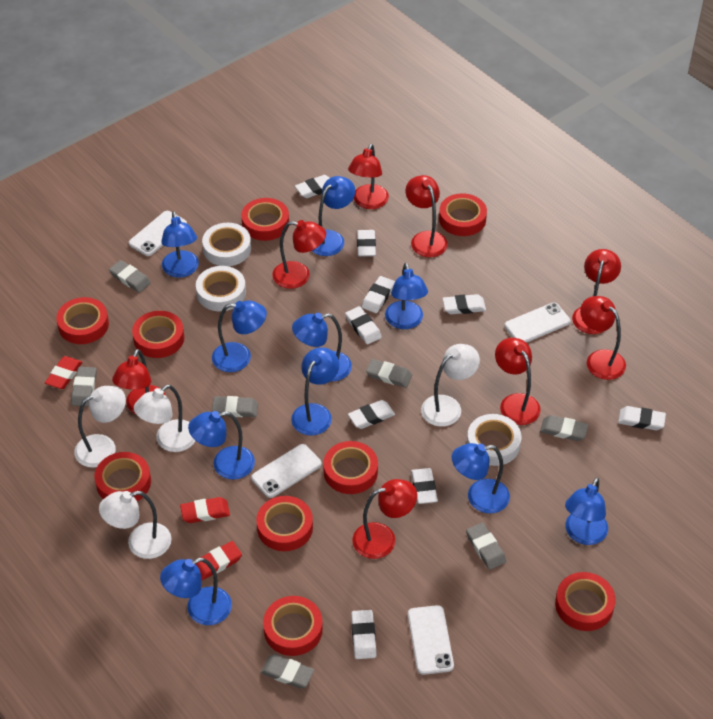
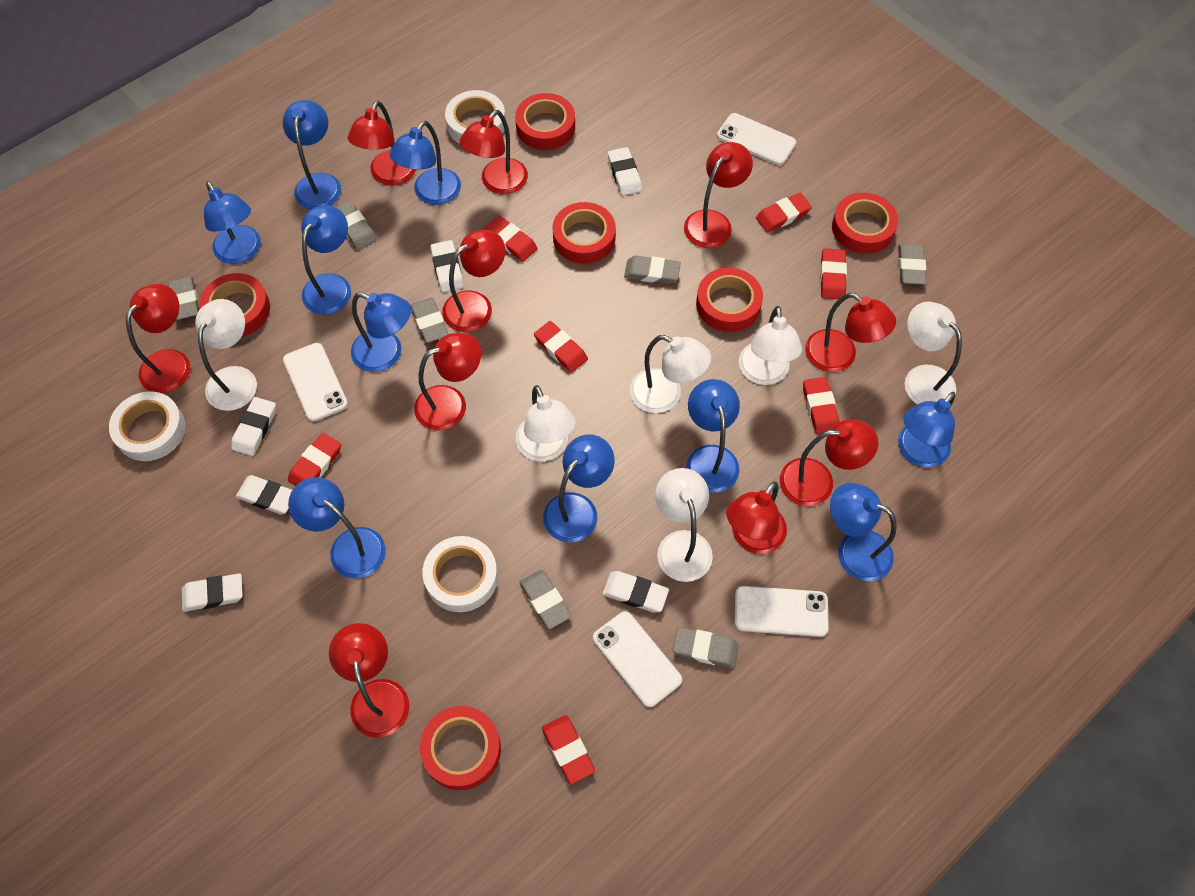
red eraser: [45,356,82,389] [180,497,230,523] [195,541,242,580] = 3 -> [288,433,341,486] [485,215,538,262] [534,321,588,373] [542,715,595,784] [756,193,812,233] [803,377,840,434] [820,248,847,299] = 7
red lamp: [112,349,166,415] [272,220,326,289] [348,144,389,209] [352,479,417,559] [405,175,448,257] [495,338,541,425] [572,249,621,334] [580,296,626,380] = 8 -> [126,284,190,393] [329,623,409,738] [348,101,416,186] [414,333,481,431] [442,230,505,332] [460,110,528,194] [684,142,753,248] [726,482,787,554] [780,419,878,506] [805,293,896,372] = 10
red tape: [56,297,109,344] [95,452,151,501] [132,311,184,358] [241,198,289,241] [256,496,313,551] [263,596,323,656] [323,441,378,494] [439,193,487,236] [555,572,616,631] = 9 -> [199,273,270,337] [420,706,501,790] [515,93,575,150] [552,202,616,264] [696,268,763,332] [832,192,898,254] = 6
white eraser: [295,175,329,198] [345,306,382,345] [348,400,395,429] [351,610,376,659] [357,230,376,257] [362,276,395,313] [411,468,438,504] [442,294,486,314] [618,406,666,430] = 9 -> [182,573,243,612] [231,397,276,456] [236,475,292,514] [430,240,464,292] [603,571,669,613] [608,147,642,196] = 6
white lamp: [74,386,126,468] [99,491,172,559] [134,385,195,452] [421,344,480,427] = 4 -> [195,299,257,411] [516,385,576,461] [630,335,711,413] [655,468,713,582] [739,306,802,385] [905,302,962,405] = 6

